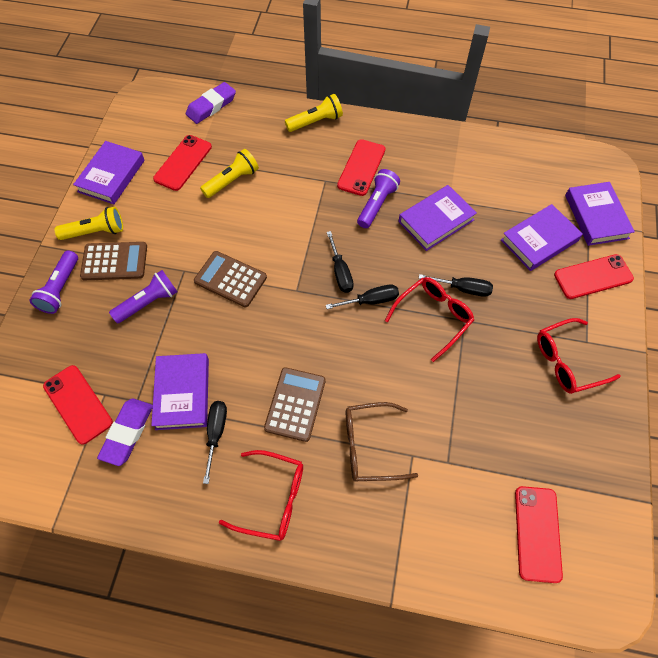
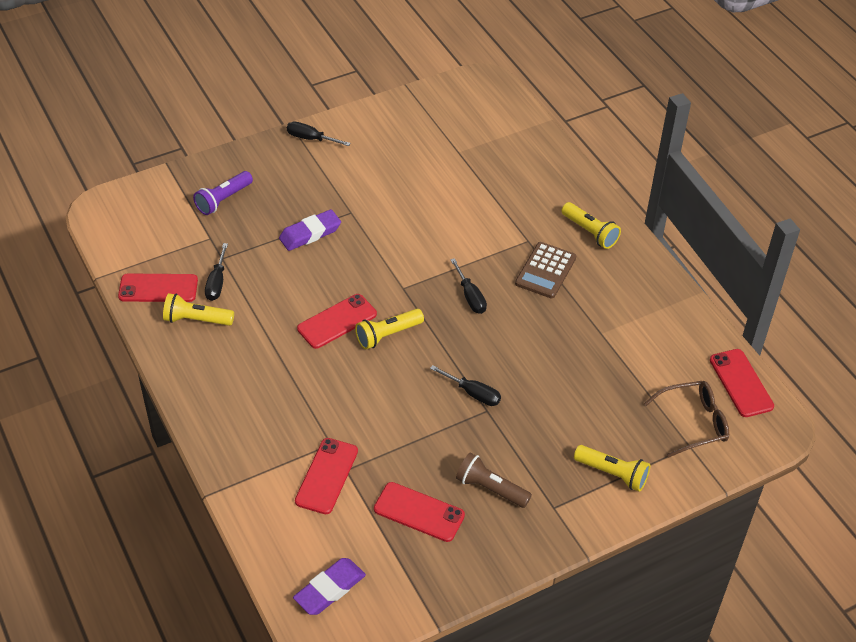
brown calculator: [80,242,147,280] [194,251,267,307] [264,367,326,442] = 3 -> [515,242,576,298] = 1
brown flashlight: none = 0 -> [456,453,532,508] = 1
purple book: [73,141,145,204] [151,353,209,430] [398,185,477,251] [501,204,583,271] [565,182,635,246] = 5 -> none = 0
purple flashlight: [29,251,78,314] [109,270,178,324] [357,169,400,228] = 3 -> [193,171,253,215] = 1
red glasses: [219,450,303,541] [385,277,474,362] [537,318,621,394] = 3 -> none = 0
yellow flashlight: [54,207,123,240] [200,149,259,198] [285,94,343,132] = 3 -> [163,293,234,326] [355,309,424,349] [562,202,621,249] [574,445,650,492] = 4

